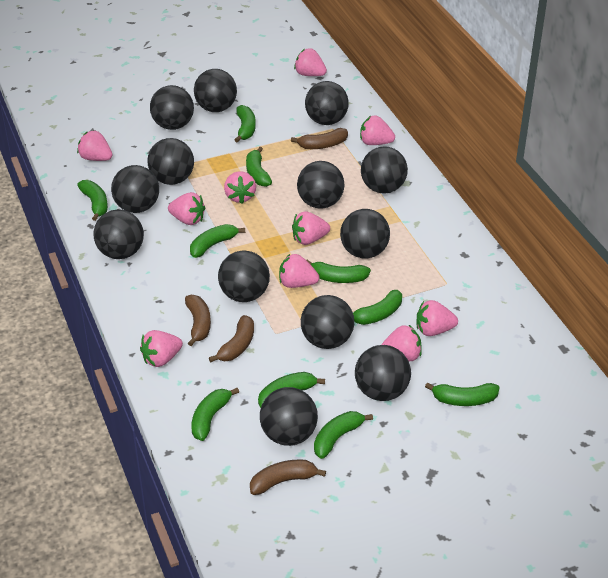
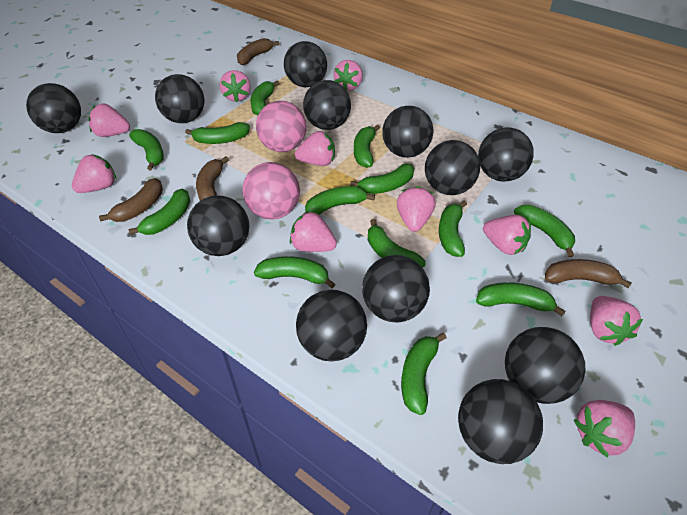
black ball: [93,210,144,259] [111,165,159,213] [147,138,194,185] [150,85,194,130] [194,69,237,112] [218,250,270,302] [260,387,318,446] [297,161,345,208] [301,295,354,349] [305,81,349,125] [340,209,390,259] [355,345,411,401] [361,146,408,194] = 13 -> [26,83,81,133] [155,74,204,123] [187,196,249,256] [284,41,327,87] [296,290,367,362] [303,80,351,130] [362,255,430,322] [382,106,433,158] [425,140,480,195] [458,379,543,464] [478,127,534,181] [505,327,585,404] = 12
green banana: [77,180,108,221] [190,224,245,258] [191,388,239,441] [234,105,256,142] [246,147,272,187] [258,372,325,408] [306,260,371,283] [314,411,373,459] [353,290,402,325] [425,382,499,406] = 10 -> [129,129,164,170] [129,189,190,235] [185,122,250,144] [251,80,280,115] [254,256,335,288] [305,186,375,215] [350,164,414,194] [354,124,380,168] [368,219,426,268] [401,332,447,415] [439,201,467,257] [476,282,566,316] [514,205,575,257] = 13
pink ball: none = 0 -> [243,162,300,219] [256,101,306,152] = 2

